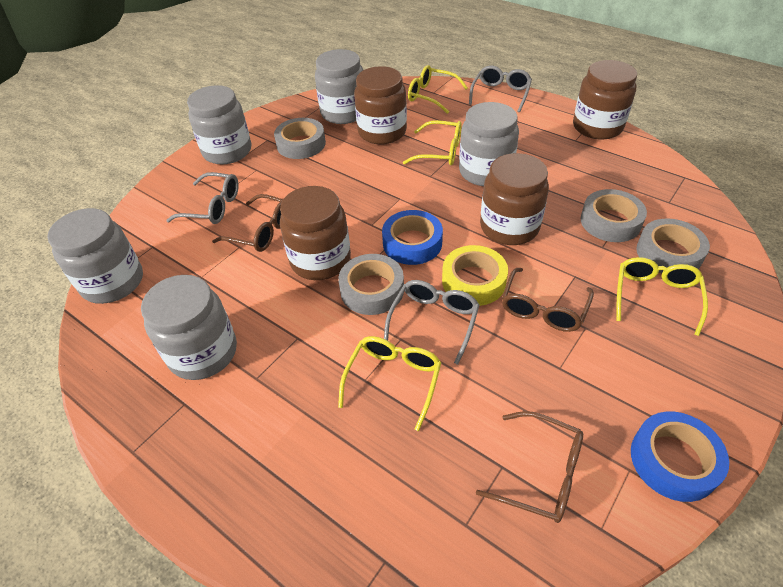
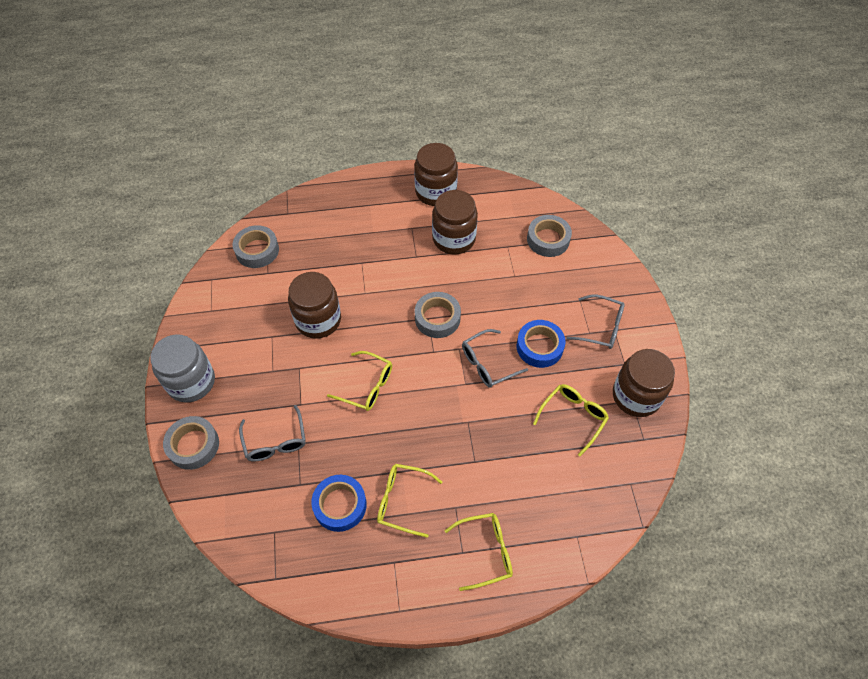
brown glasses: [212,194,283,252] [476,411,583,523] [502,268,594,332] = 3 -> none = 0
grey jar: [47,208,143,304] [141,275,237,380] [187,85,251,165] [315,49,363,124] [459,102,519,186] = 5 -> [150,334,215,403] = 1
yellow tape: [442,245,508,306] = 1 -> none = 0

